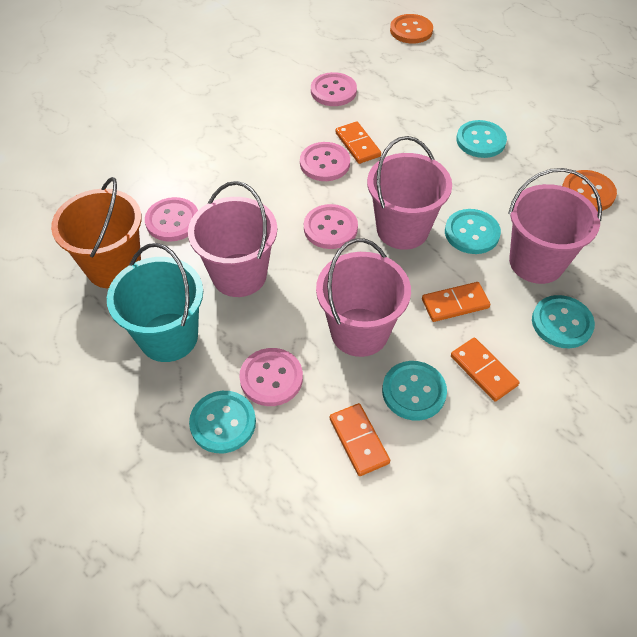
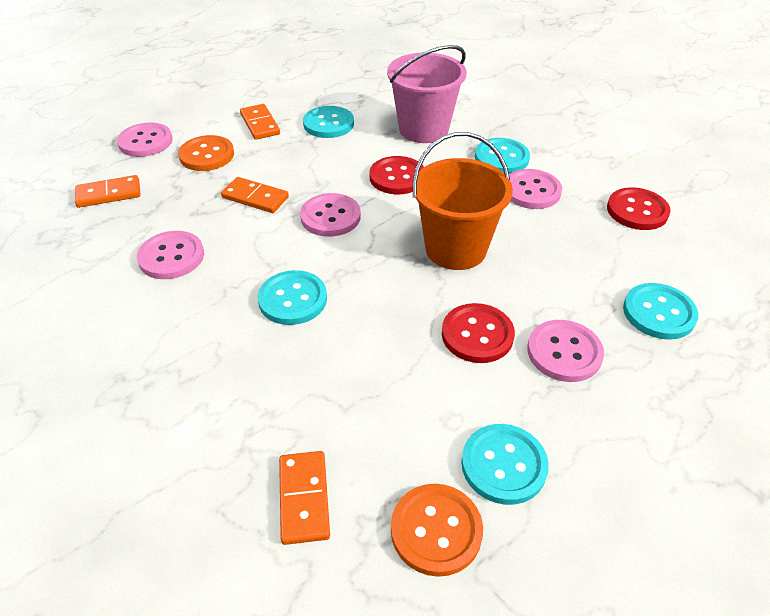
pink bucket: [188,181,277,297] [316,238,411,357] [367,136,452,250] [508,168,602,284] = 4 -> [387,45,467,143] = 1
red button: none = 0 -> [369,156,424,194] [442,303,515,363] [607,187,670,230] = 3
turquoise bucket: [107,243,203,362] = 1 -> none = 0

